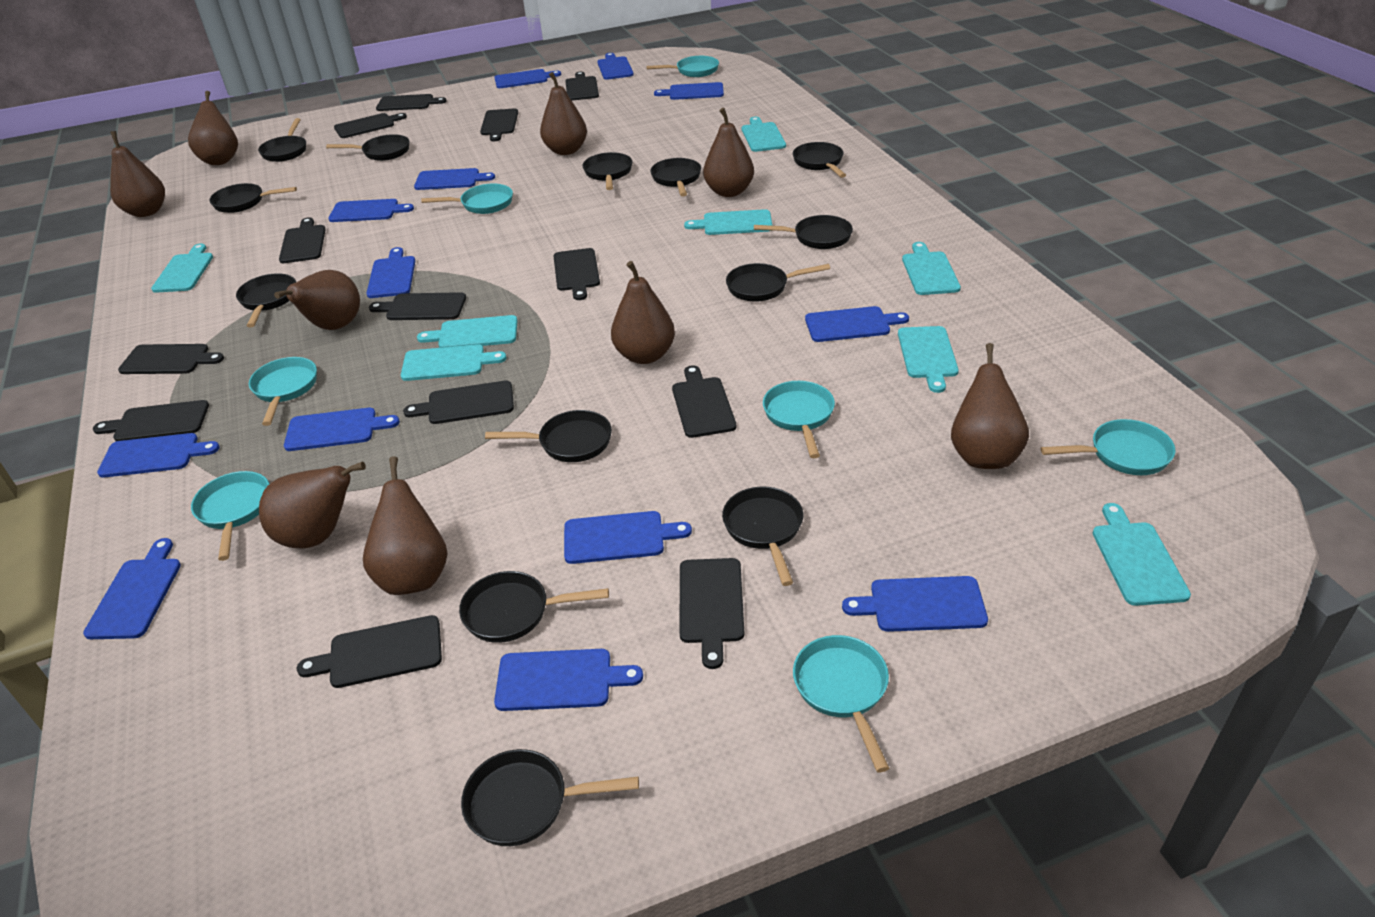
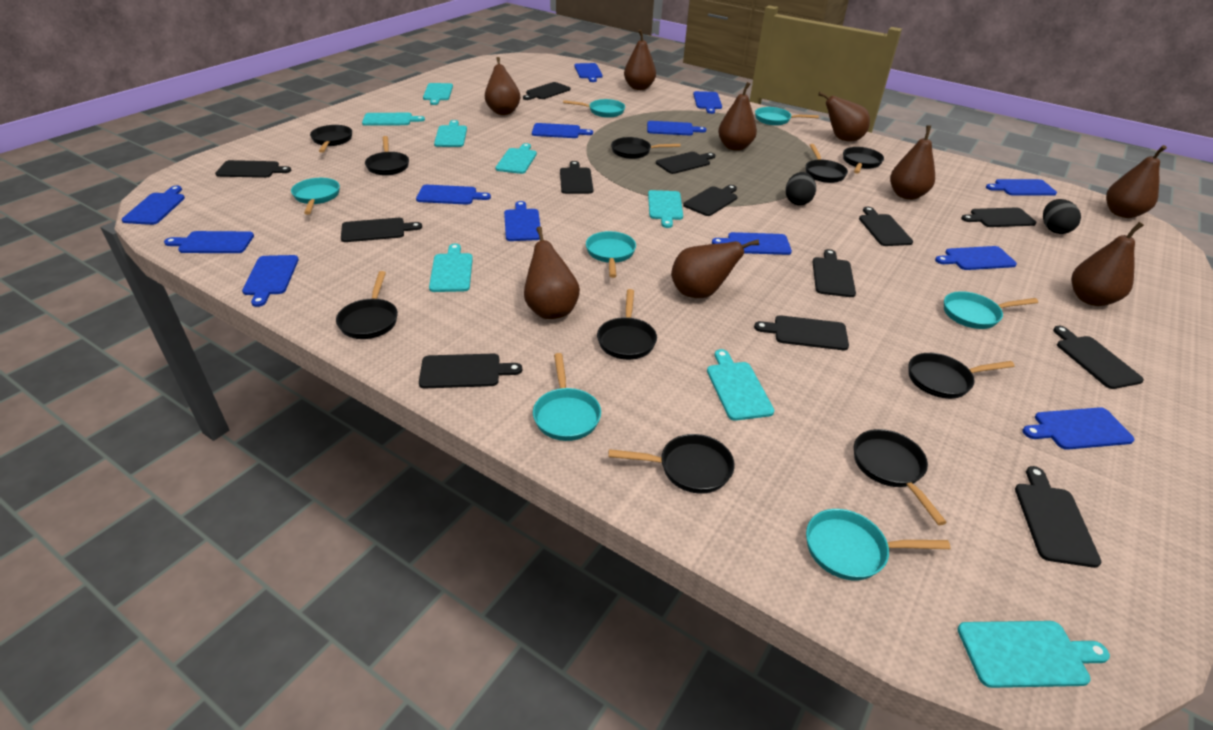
black egg: none = 0 -> [785,172,816,205] [1043,199,1081,234] = 2
black pan: [209,183,297,213] [236,273,296,328] [258,118,306,162] [326,134,409,161] [459,571,609,643] [461,749,639,846] [485,410,612,462] [583,152,632,190] [650,158,701,196] [722,487,803,586] [726,263,830,302] [754,215,853,249] [793,142,846,178] = 13 -> [310,125,352,153] [336,271,398,339] [365,136,409,176] [597,289,657,360] [608,434,735,494] [611,137,680,159] [806,144,848,183] [843,147,884,174] [854,429,947,525] [909,353,1015,399] = 10

